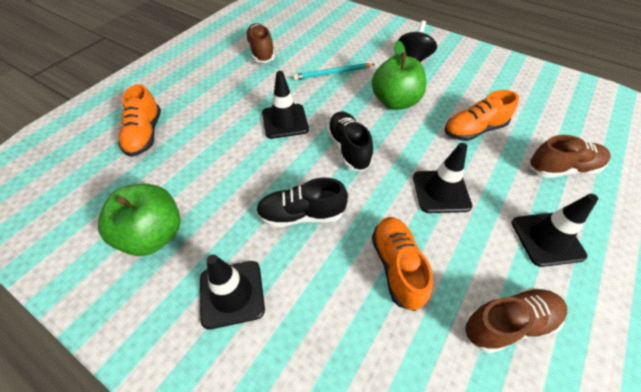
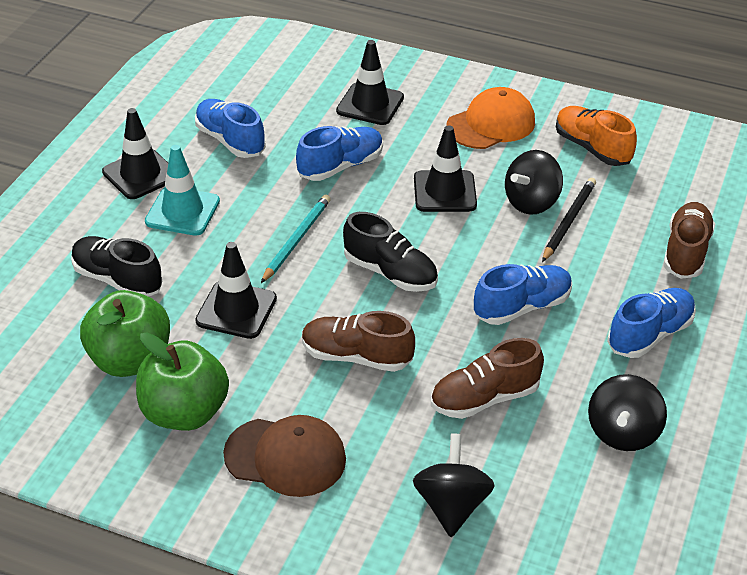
black pencil: none = 0 -> [542,178,596,262] = 1
black spinning top: [398,20,437,62] = 1 -> [413,433,495,537] [505,150,563,215] [588,374,667,451] = 3
blue shoe: none = 0 -> [195,99,266,158] [296,126,383,181] [474,264,572,325] [607,288,696,358] = 4
brown cap: none = 0 -> [223,415,346,497] = 1
orange cap: none = 0 -> [446,87,535,149] = 1
orange shoe: [118,84,161,157] [372,217,433,311] [444,90,519,141] = 3 -> [556,106,637,166] = 1
turquoise traffic cone: none = 0 -> [145,145,220,236] = 1

